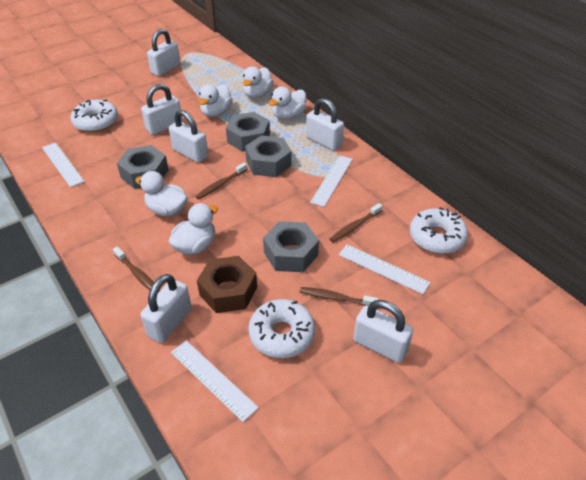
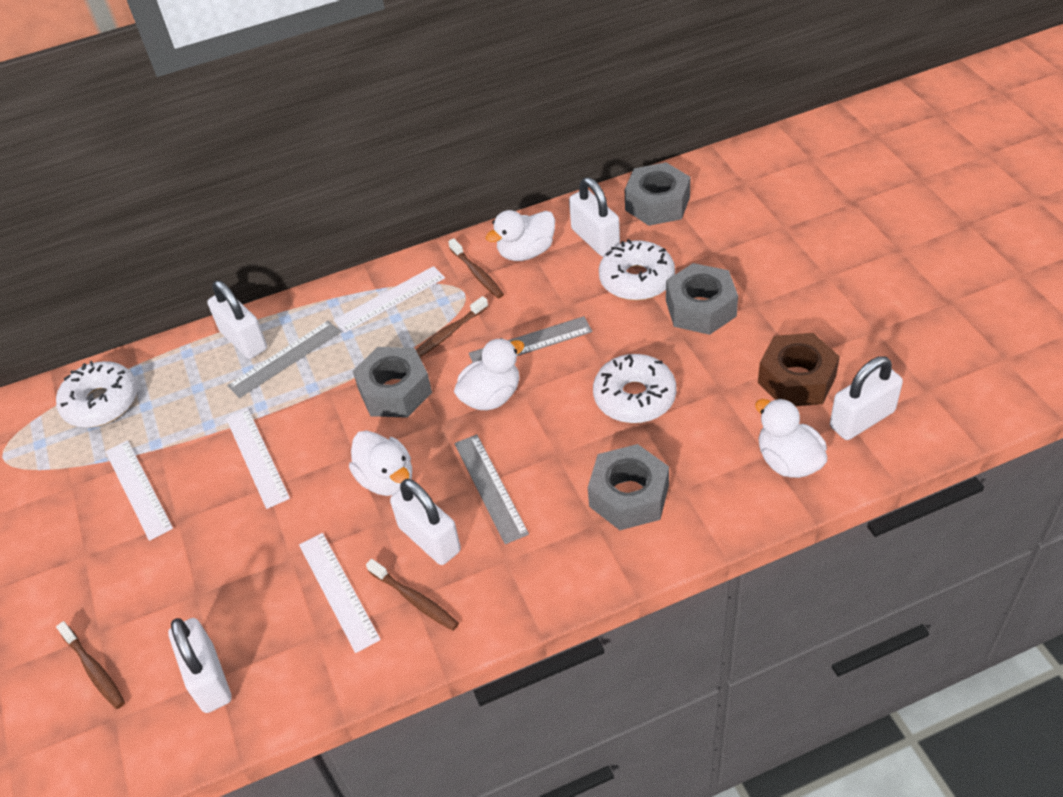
grey ruler: none = 0 -> [227,321,341,398] [455,434,529,544] [469,316,592,362] = 3
white duck: [135,171,188,216] [168,203,218,255] [198,84,233,117] [243,66,274,98] [268,86,306,120] = 5 -> [349,430,412,496] [454,338,524,410] [486,210,555,261] [755,398,827,478] = 4
white padlock: [140,274,192,343] [141,84,183,135] [147,29,181,76] [169,110,208,163] [306,98,344,151] [354,300,413,363] = 6 -> [168,618,232,713] [207,281,267,359] [390,479,461,565] [569,177,620,257] [830,356,903,440] = 5

